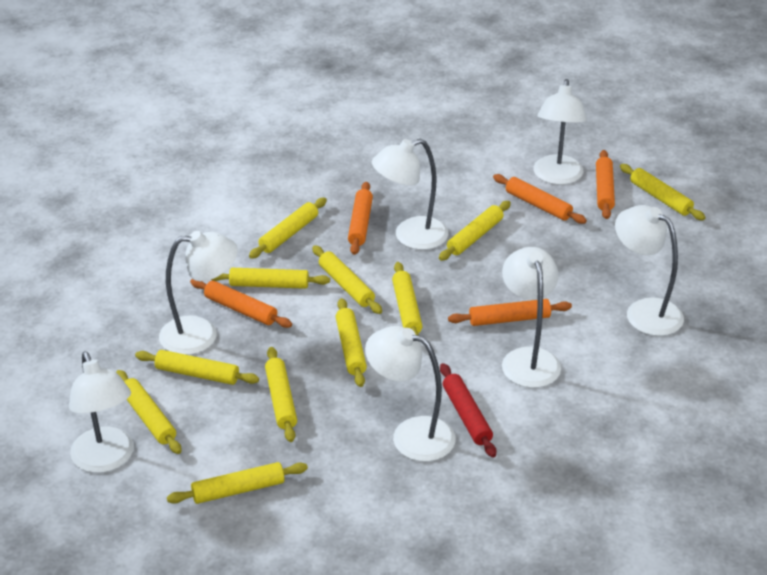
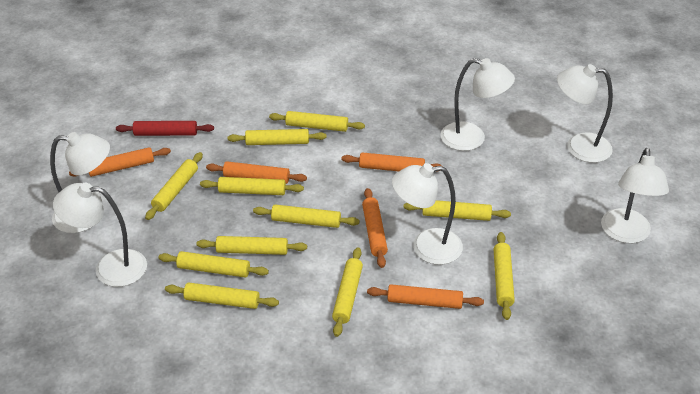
white lamp: [69,352,134,473] [159,231,238,355] [365,326,455,462] [372,139,448,250] [502,247,561,388] [533,79,587,185] [615,205,684,336] = 7 -> [50,132,110,233] [53,183,147,287] [392,163,463,265] [441,58,515,151] [557,64,613,163] [601,148,669,243] = 6

